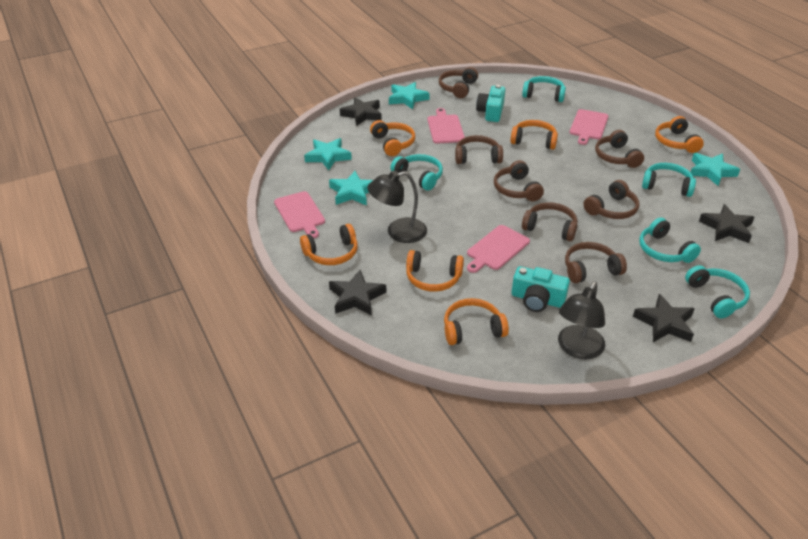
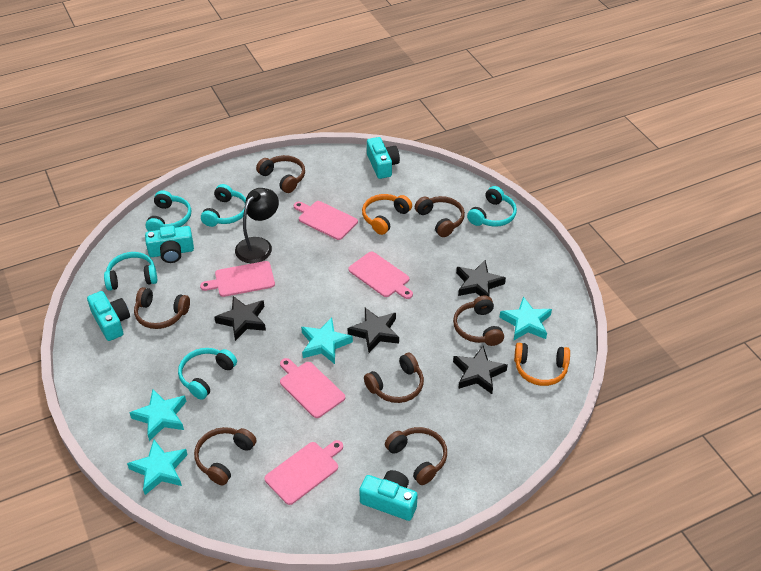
black lamp: [367,171,427,243] [558,281,605,360] = 2 -> [235,188,279,263] = 1
orange headphones: [300,224,358,265] [370,120,415,156] [406,250,464,292] [444,298,509,345] [510,120,558,149] [655,116,704,153] = 6 -> [362,194,412,235] [514,343,570,386] = 2
pink cutting board: [274,191,325,238] [427,108,465,144] [467,225,530,273] [570,109,608,145] = 4 -> [200,261,275,297] [265,440,343,505] [280,358,345,418] [294,201,358,240] [348,252,413,299] = 5
turquoise camera: [476,85,505,122] [512,266,570,312] = 2 -> [87,291,130,341] [145,226,194,263] [359,470,418,521] [367,137,400,179] = 4

